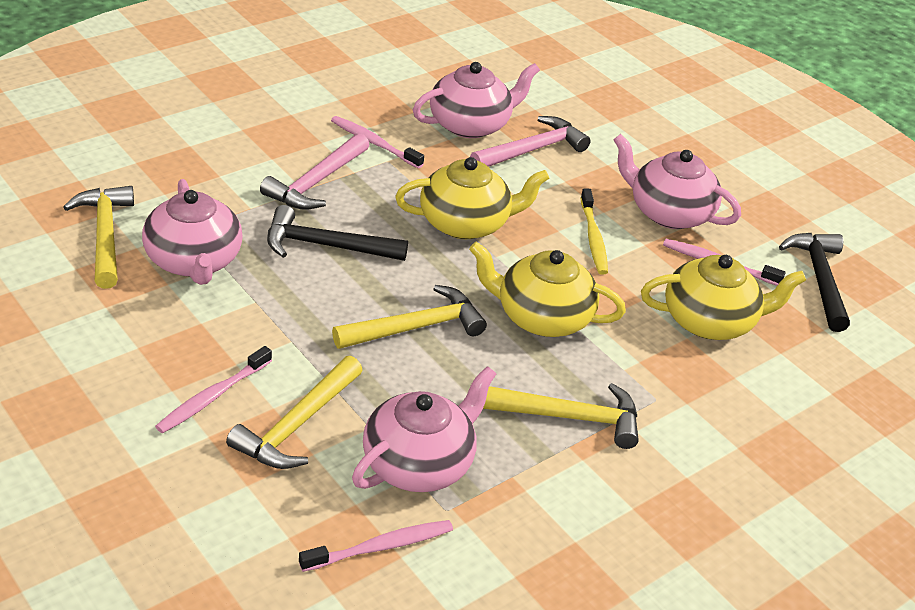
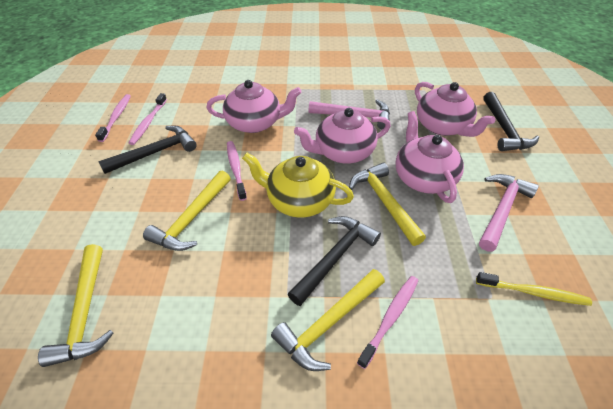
black hammer: [267,205,408,261] [779,233,850,332] = 2 -> [98,126,197,174] [288,216,381,306] [483,92,539,151] = 3
yellow teapot: [395,157,549,239] [469,242,626,337] [641,255,806,340] = 3 -> [242,152,354,218] = 1

